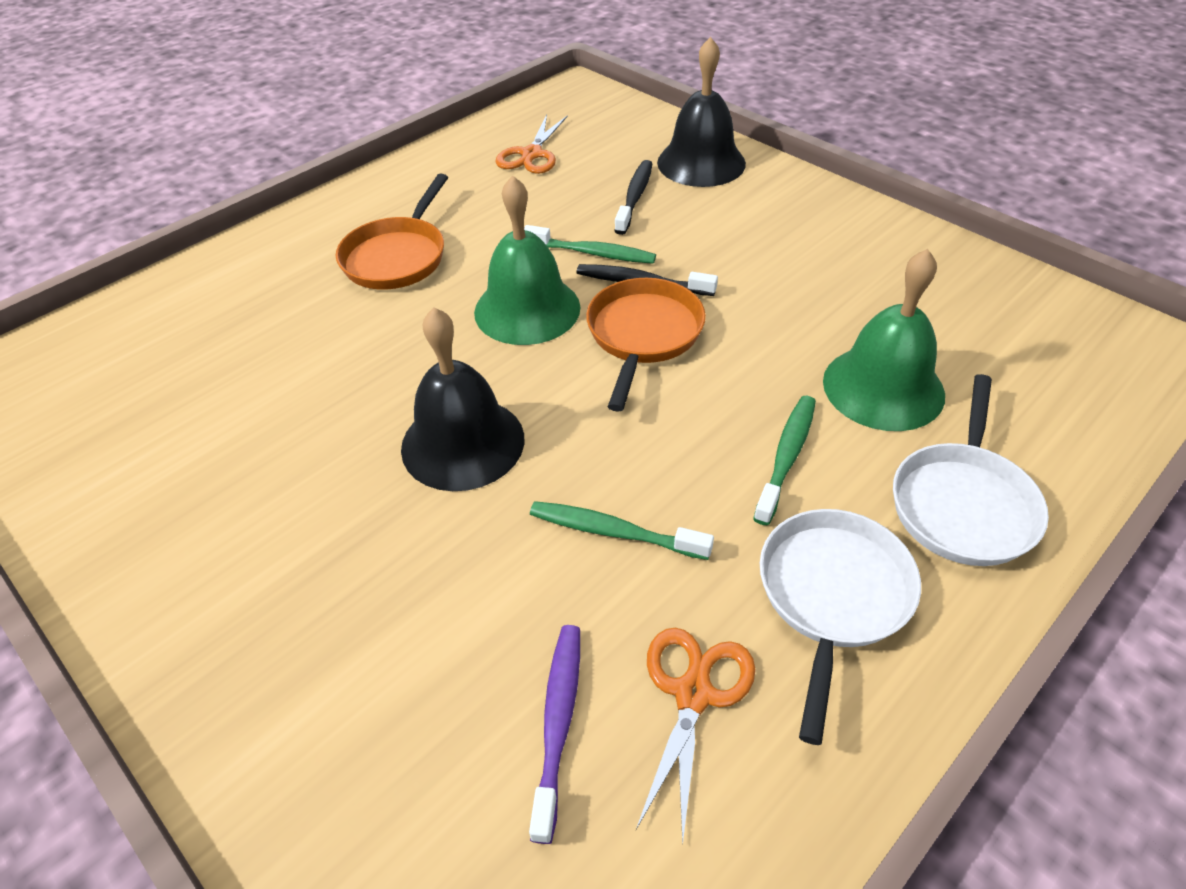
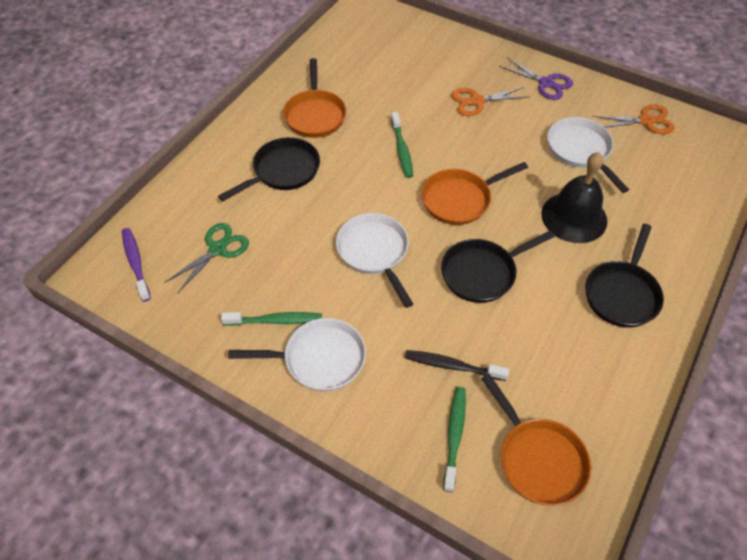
black bell: [401,307,524,491] [657,37,746,187] = 2 -> [541,152,607,243] = 1
black pan: none = 0 -> [218,137,320,202] [441,231,555,303] [585,224,664,327] = 3
black toothbrush: [576,264,718,296] [614,160,652,235] = 2 -> [405,350,509,381] = 1
green bell: [474,175,580,345] [823,249,945,431] = 2 -> none = 0
green scissors: none = 0 -> [164,223,249,293] = 1
orange pan: [336,173,448,290] [586,278,706,412] = 2 -> [283,58,346,138] [422,162,528,225] [481,374,591,506] = 3
purple scissors: none = 0 -> [499,57,573,100] = 1
white pan: [760,509,921,745] [893,374,1049,566] = 2 -> [228,318,366,391] [336,213,413,308] [547,117,629,193] = 3

